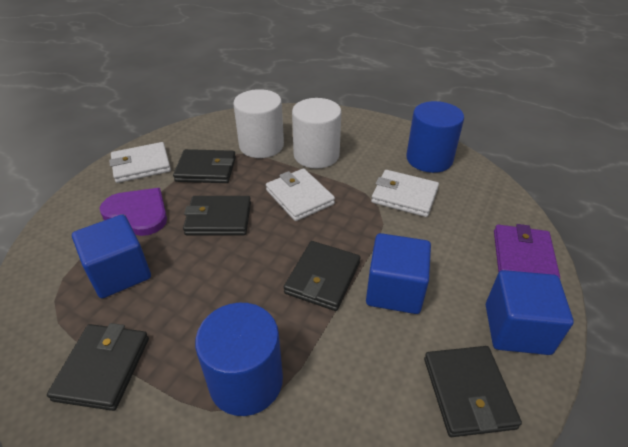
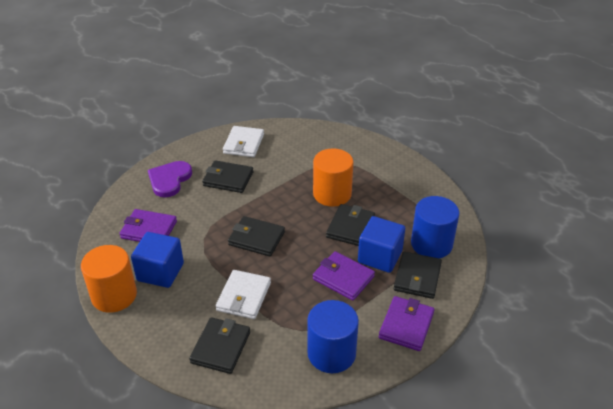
blue cube: [72,214,151,298] [366,233,431,314] [486,270,574,355] = 3 -> [131,232,184,288] [358,216,405,273] = 2
orange cylinder: none = 0 -> [81,245,137,313] [313,148,354,207] = 2
purple wallet: [494,224,560,278] = 1 -> [119,209,177,242] [313,251,375,301] [379,296,434,351] = 3
white cylinder: [233,89,284,158] [292,98,342,169] = 2 -> none = 0
white wallet: [109,142,171,183] [266,168,335,221] [371,170,439,217] = 3 -> [216,270,271,319] [223,126,264,157] = 2

